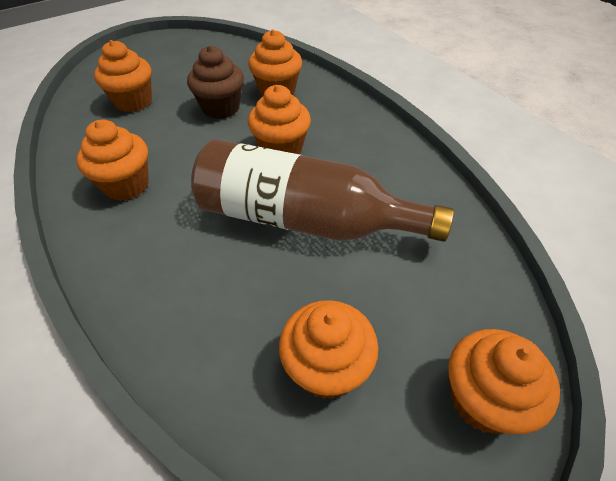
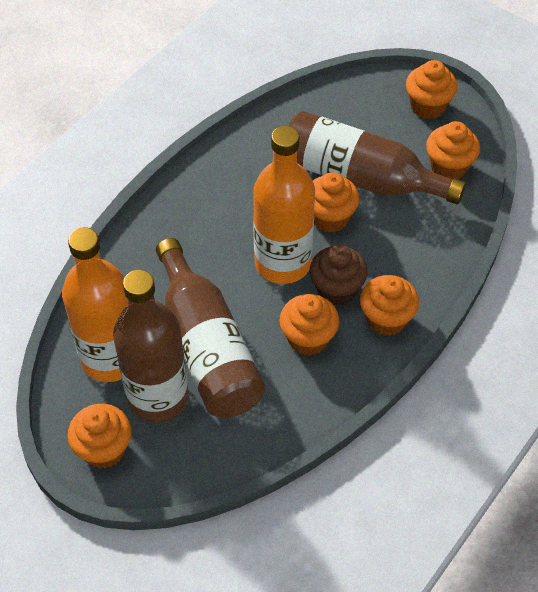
brown bottle: [191,139,454,242] = 1 -> [113,270,188,422] [156,238,265,418] [288,111,466,204] = 3
orange bottle: none = 0 -> [62,227,129,382] [253,126,315,284] = 2

